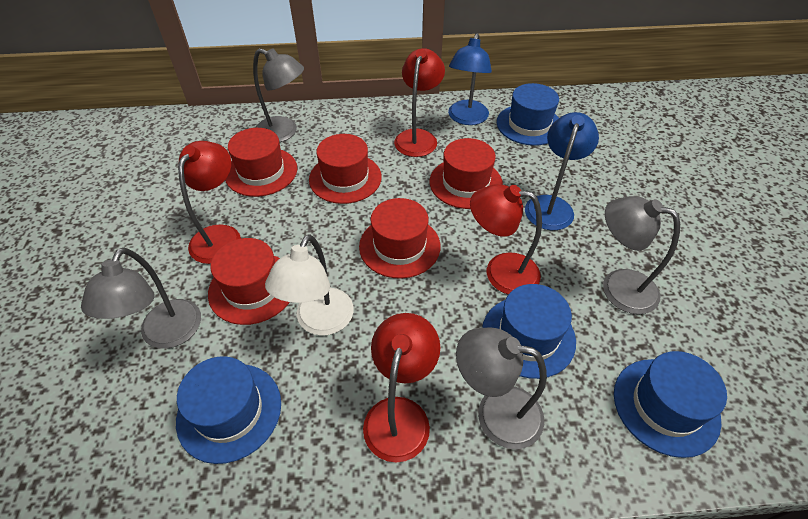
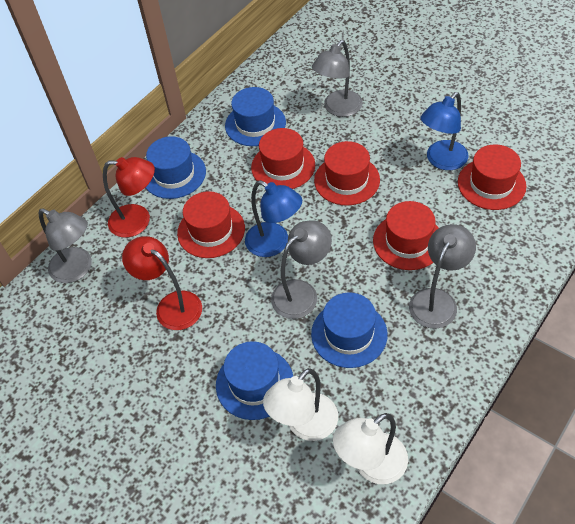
red lamp: [178,141,241,264] [363,313,440,463] [394,48,445,157] [470,184,542,294] = 4 -> [103,157,155,238] [122,236,202,330] = 2
white lamp: [265,234,354,336] = 1 -> [263,368,338,441] [333,413,408,484] = 2

